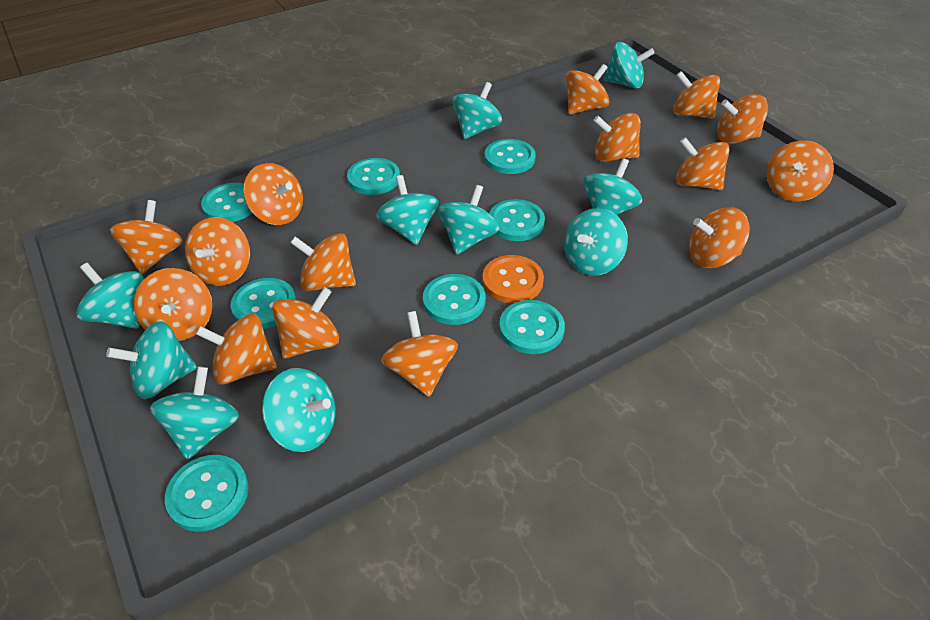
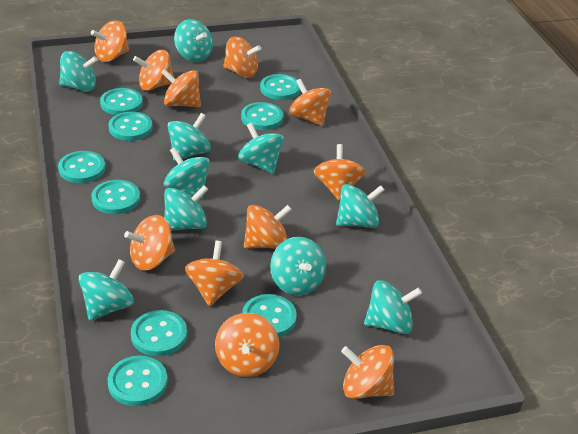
orange button: [482,255,544,304] = 1 -> none = 0
orange spinning top: [110,200,183,274] [134,268,212,341] [185,217,250,286] [196,314,277,385] [243,163,303,225] [272,287,339,358] [290,233,356,291] [381,311,458,397] [566,64,609,114] [593,113,641,162] [673,71,720,119] [676,137,729,190] [689,207,750,268] [717,94,768,144] [767,140,834,202] = 15 -> [91,21,129,62] [124,215,175,271] [133,50,174,91] [161,69,201,107] [185,241,244,306] [215,313,279,377] [223,36,261,78] [244,205,292,249] [289,79,331,126] [314,144,365,201] [341,345,394,399] = 11
turquoise button: [165,455,249,532] [201,183,252,222] [231,278,296,329] [347,158,400,195] [423,274,486,325] [485,139,536,174] [489,199,545,241] [499,300,565,354] = 8 -> [58,151,105,183] [92,180,140,214] [100,88,143,115] [108,356,167,406] [109,112,153,141] [131,310,187,356] [241,102,283,130] [242,294,297,337] [260,74,300,100] = 9

